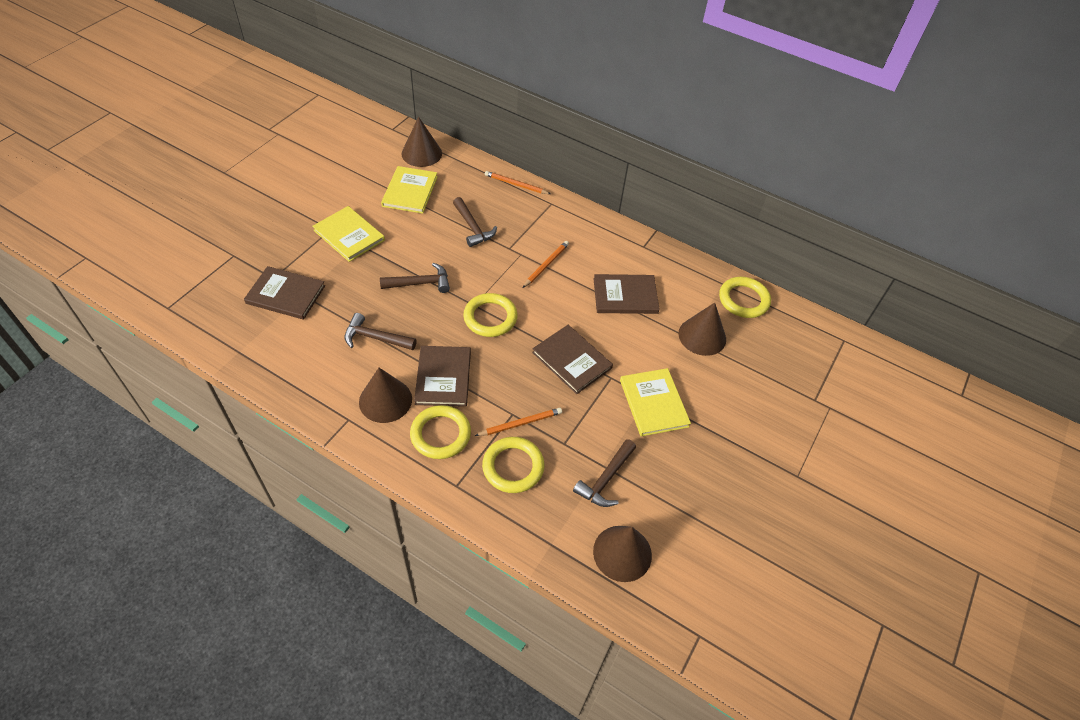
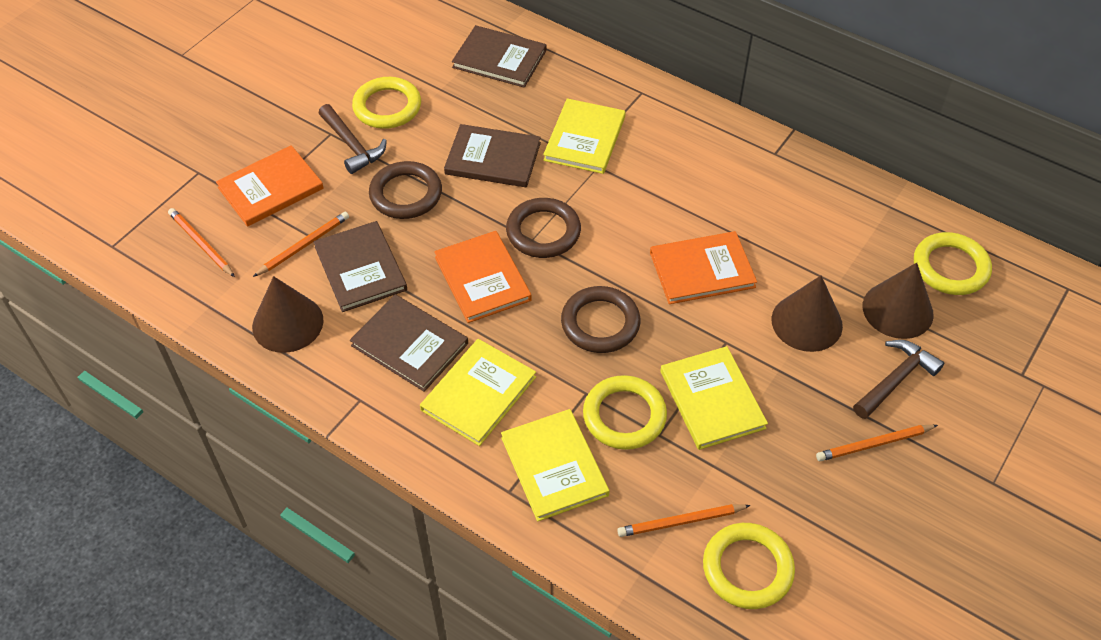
brown cone: [359,368,412,423] [401,117,442,167] [593,526,652,582] [679,303,726,356] = 4 -> [252,276,324,353] [772,275,843,352] [863,263,934,339] = 3
brown hammer: [345,313,417,350] [380,263,450,293] [453,197,497,247] [573,439,636,507] = 4 -> [319,104,387,174] [853,340,944,419] = 2
brown ring: none = 0 -> [369,161,442,219] [506,198,581,258] [561,286,641,353] = 3
orange book: none = 0 -> [216,145,324,227] [434,231,532,323] [650,231,757,304] = 3
orange pencil: [475,408,562,436] [485,171,551,194] [523,241,569,288] = 3 -> [168,208,235,277] [253,212,349,277] [617,504,751,537] [816,425,938,461] = 4
yellow book: [312,206,385,262] [381,166,438,214] [620,368,691,436] = 3 -> [420,339,536,446] [501,409,609,522] [543,98,626,174] [661,346,768,450] = 4

